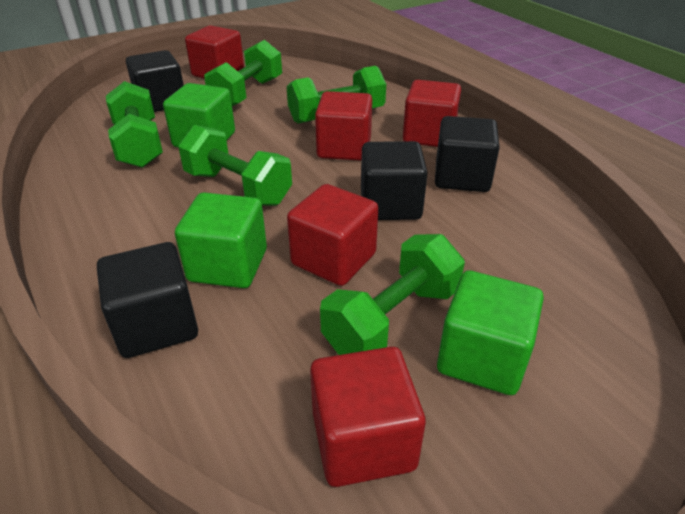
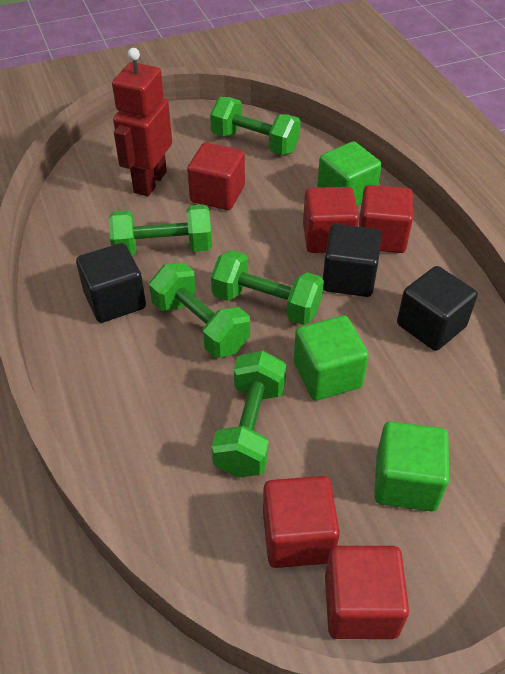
black cube: [97,242,198,358] [126,50,184,112] [361,141,428,220] [435,116,500,192] = 4 -> [76,243,146,323] [323,224,381,297] [397,266,477,351] = 3
red robot: none = 0 -> [112,48,172,196] = 1

